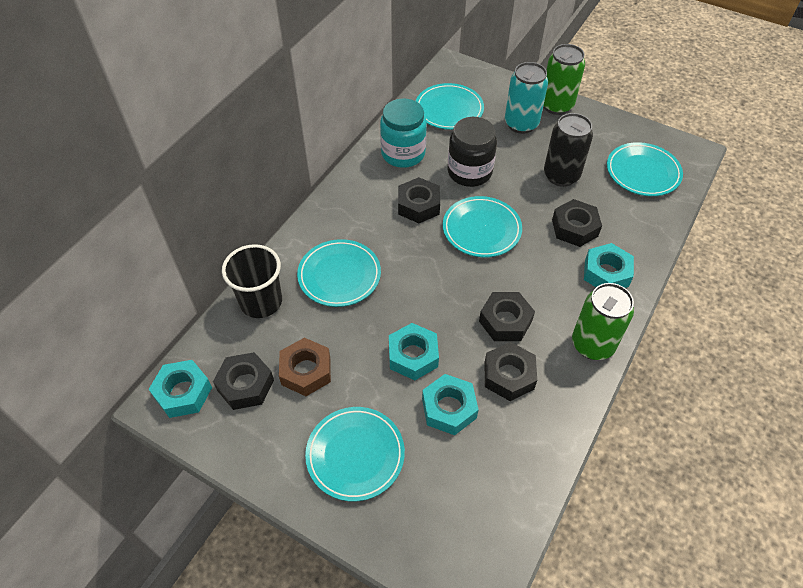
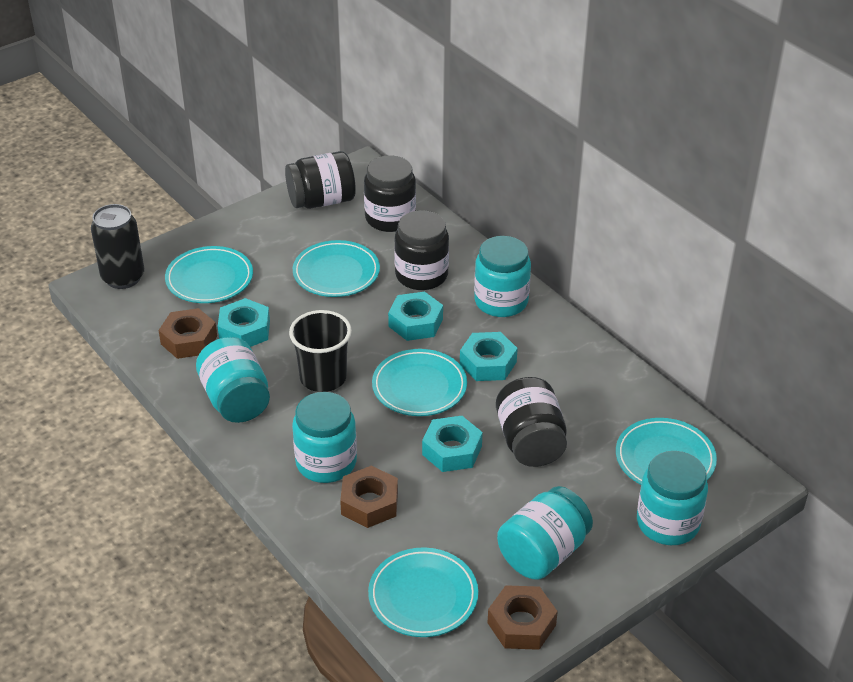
black jar: [448,117,497,187] = 1 -> [285,151,356,209] [364,155,416,232] [394,210,449,290] [496,377,567,467] = 4
black nut: [213,352,274,410] [398,177,440,223] [479,292,535,341] [484,342,537,401] [552,199,602,247] = 5 -> none = 0
brown nut: [279,338,331,396] = 1 -> [158,308,217,359] [340,466,398,528] [488,585,558,650] = 3
green can: [543,44,585,115] [572,283,634,360] = 2 -> none = 0
turquoise can: [505,62,548,134] = 1 -> none = 0
turquoise jar: [380,98,427,168] = 1 -> [196,337,270,423] [292,392,357,483] [474,236,531,317] [497,486,593,580] [637,451,708,545] = 5

